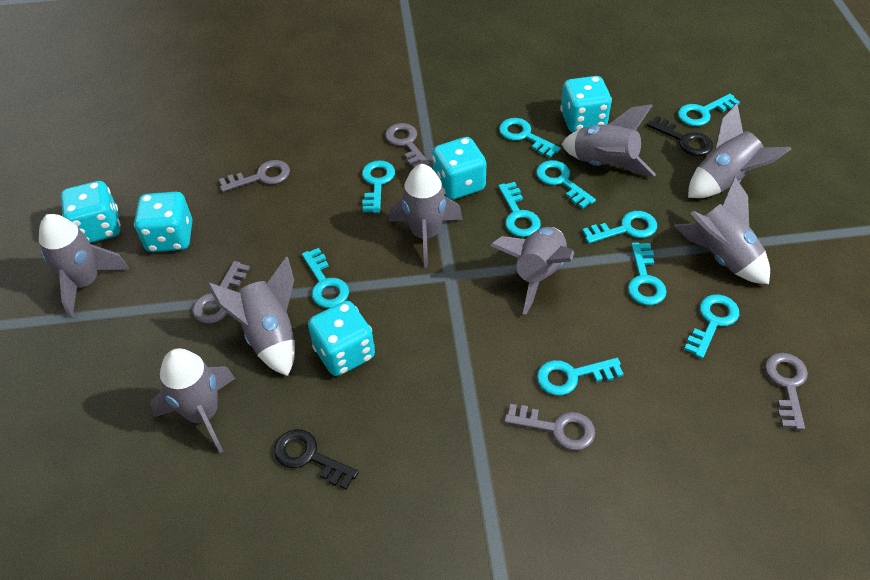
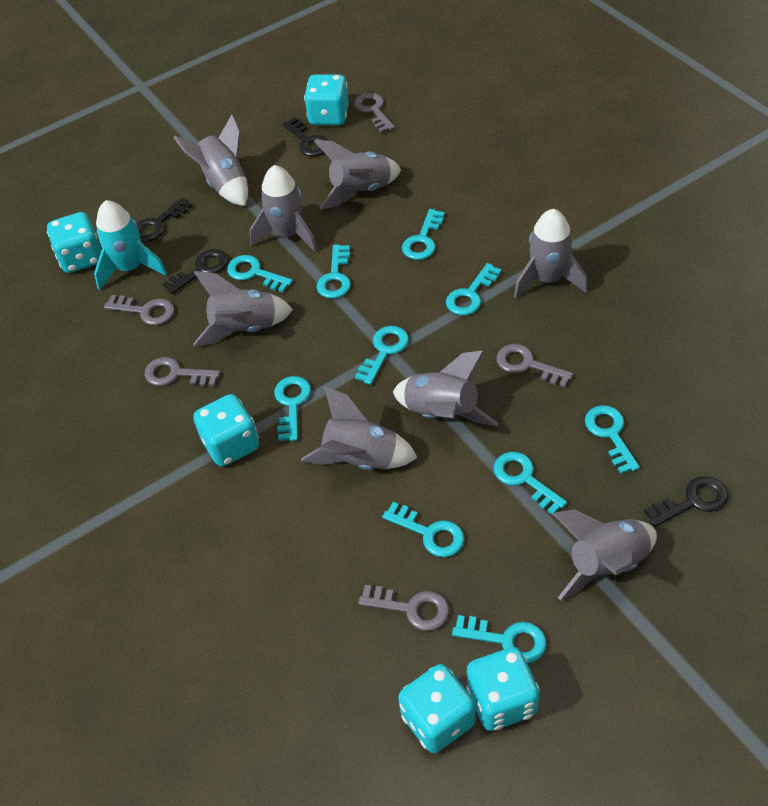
black key: [274,429,359,490] [647,116,713,156] = 2 -> [137,198,192,242] [163,249,228,294] [283,118,329,156] [644,476,728,527] = 4
turquoise rocket: none = 0 -> [94,200,167,291] = 1

